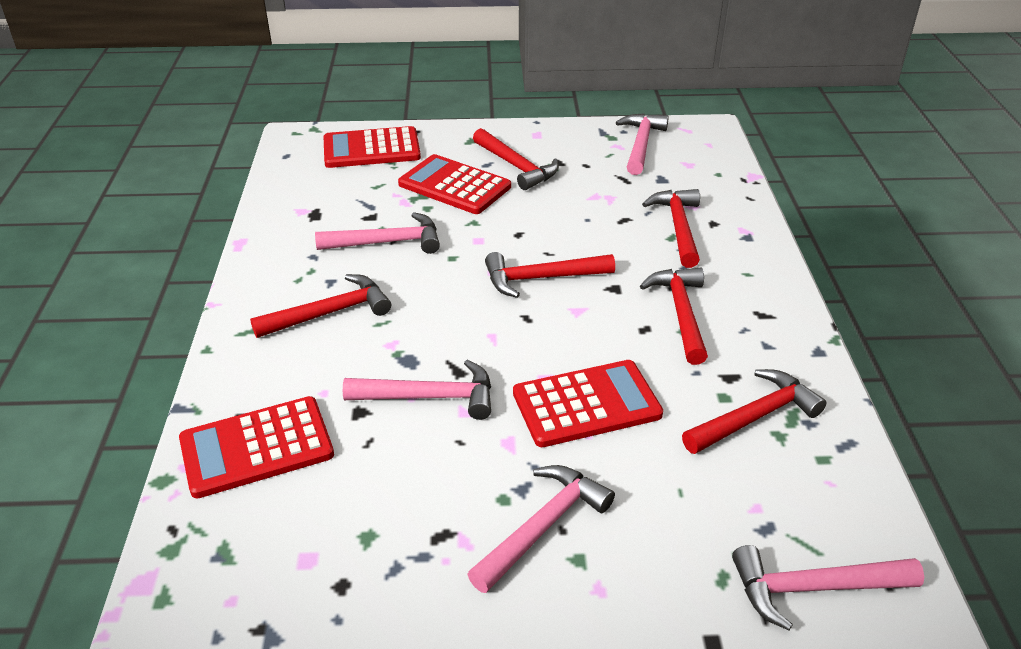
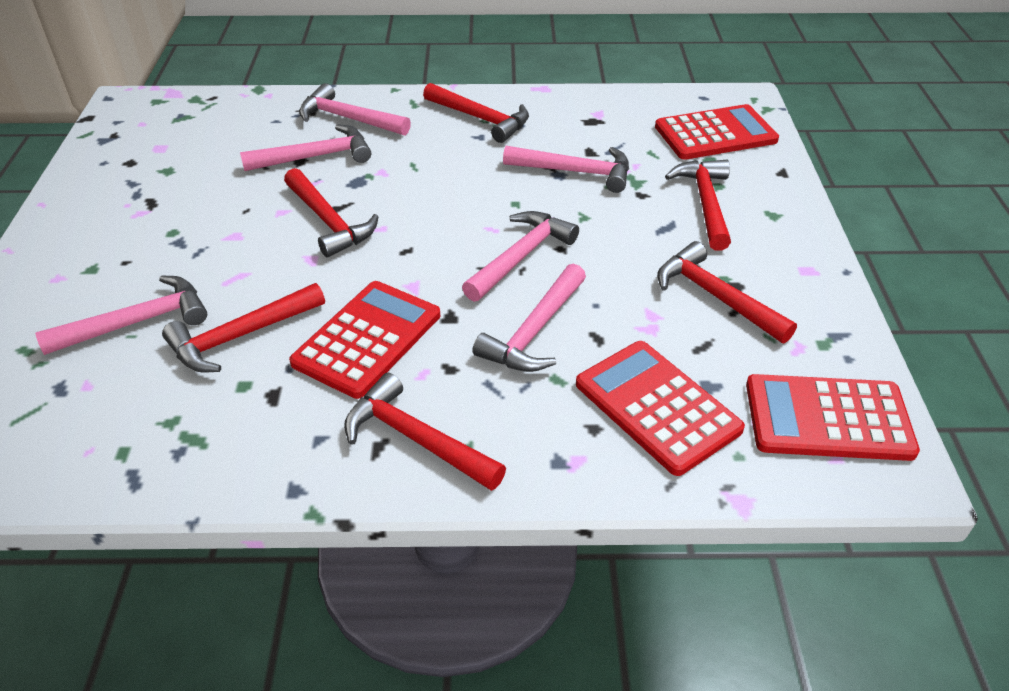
pink hammer: [315,212,440,254] [343,360,491,420] [467,465,615,593] [616,113,669,175] [732,545,924,630] = 5 -> [35,275,207,355] [240,124,371,171] [299,83,411,135] [462,211,579,302] [473,264,586,372] [503,146,629,193] = 6

